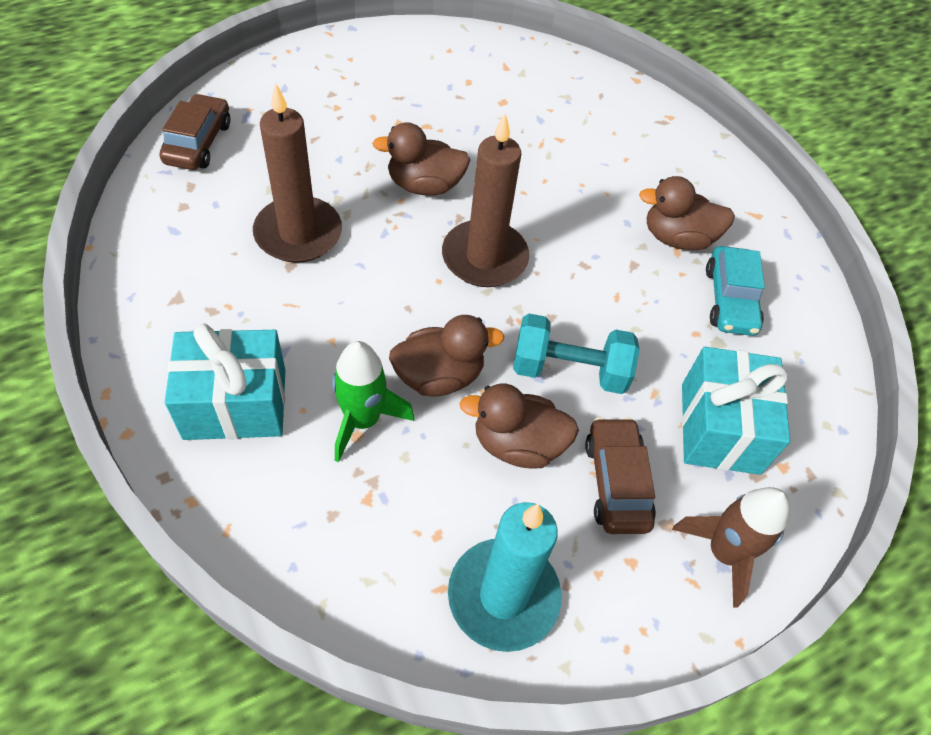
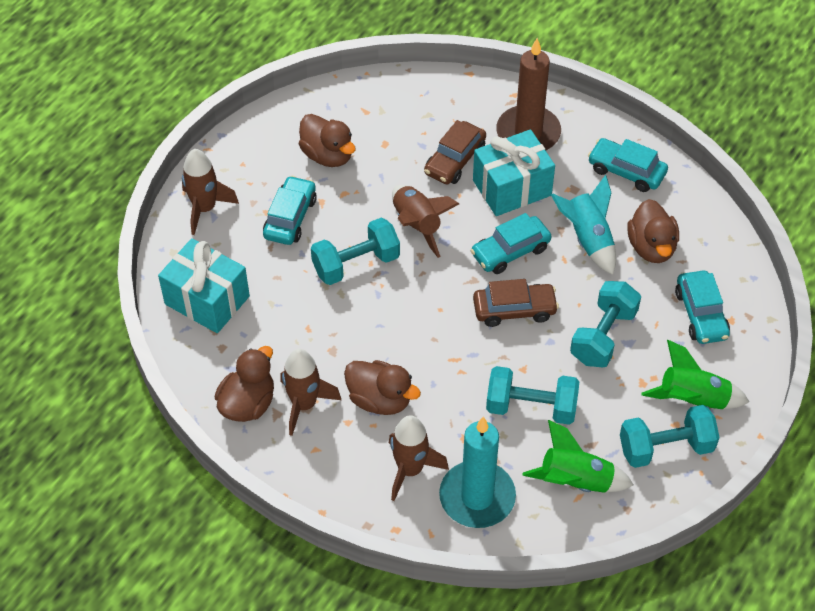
brown candle: [253,83,342,263] [442,113,529,287] = 2 -> [496,38,561,151] = 1
brown rocket: [672,487,790,608] = 1 -> [182,149,239,235] [280,349,341,436] [389,415,449,501] [392,185,459,258] = 4
green rocket: [332,341,414,462] = 1 -> [522,420,633,493] [641,340,749,409] = 2
turquoise car: [706,246,765,336] = 1 -> [263,176,317,245] [470,213,552,274] [588,138,668,192] [675,271,730,344] = 4
turquoise dumbbell: [513,314,640,394] = 1 -> [311,218,400,285] [486,366,580,425] [570,281,641,368] [620,405,720,468] = 4
turquoise rocket: none = 0 -> [551,175,616,275] = 1

